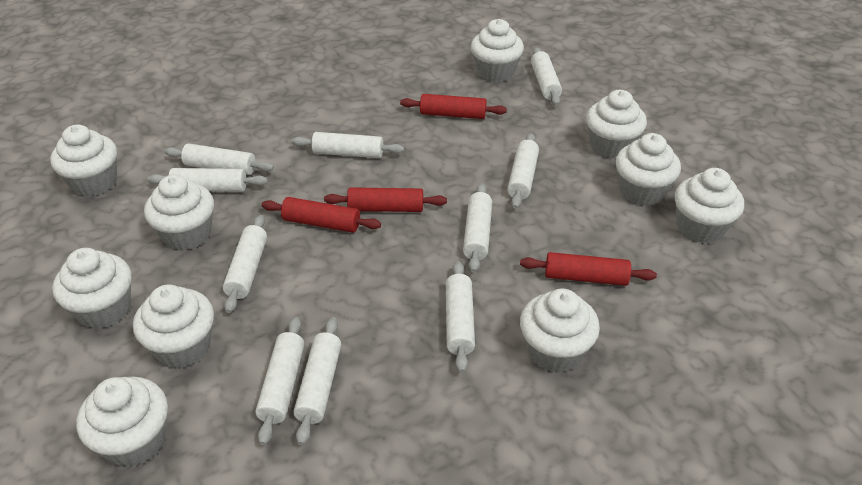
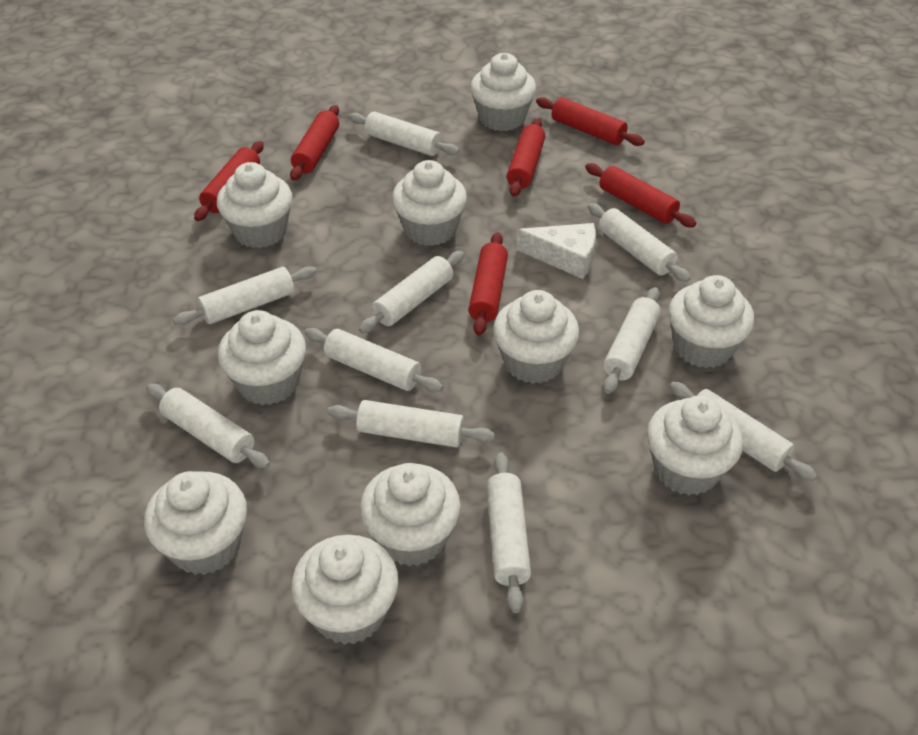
red rolling pin: [261,197,381,233] [324,187,447,212] [400,94,507,119] [520,252,657,286] = 4 -> [194,141,264,221] [290,105,339,181] [468,232,508,336] [507,118,545,197] [536,97,645,146] [585,163,696,227] = 6
white cheese: none = 0 -> [516,223,596,279] = 1

